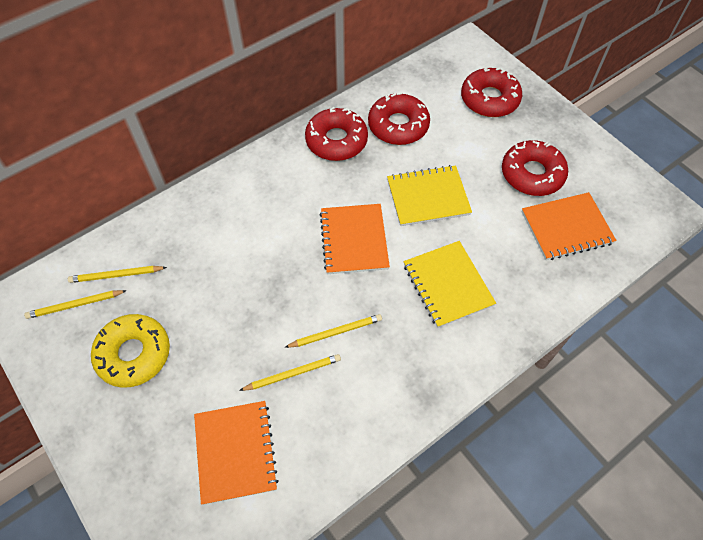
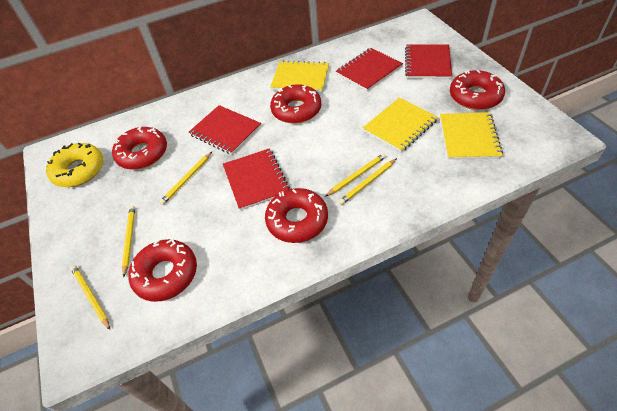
orange notebook: [194,401,279,505] [320,204,390,274] [522,192,617,260] = 3 -> none = 0
red donut: [305,107,368,161] [368,92,430,145] [461,67,522,117] [502,140,568,196] = 4 -> [112,126,167,170] [129,239,197,302] [265,188,328,243] [270,84,321,124] [450,70,505,110] = 5
red notebook: none = 0 -> [189,105,261,155] [223,148,290,211] [336,48,403,91] [405,44,452,79] = 4
yellow notebook: [387,165,472,226] [404,241,496,328] = 2 -> [270,60,329,92] [363,98,438,152] [440,112,503,160] = 3
yellow pencil: [24,290,127,319] [68,266,167,283] [239,354,341,391] [284,314,382,348] = 4 -> [70,265,110,330] [122,206,135,277] [159,152,212,205] [325,153,386,196] [339,158,397,205] = 5

